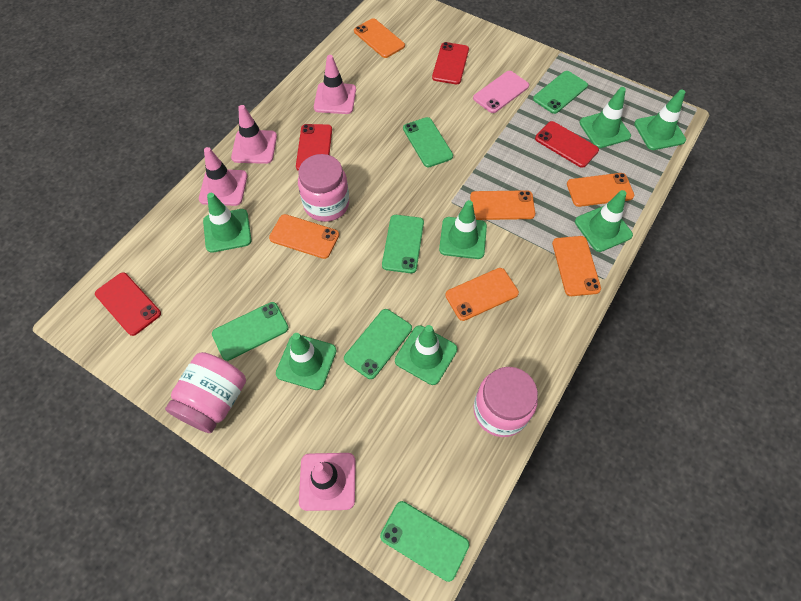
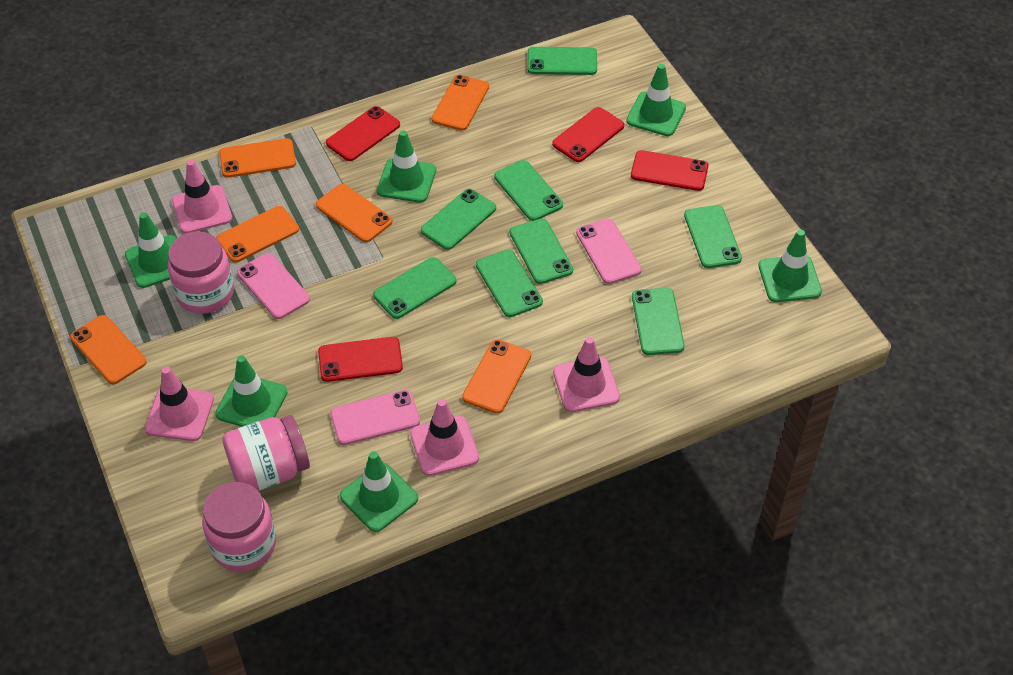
green phone: [212,302,289,361] [344,309,412,379] [380,501,469,582] [382,215,424,273] [403,117,453,167] [533,71,588,114] = 6 -> [373,257,457,319] [421,189,496,250] [476,250,543,317] [494,160,563,221] [510,219,573,284] [528,47,597,75] [632,288,685,355] [684,205,742,268] = 8
green traffic cone: [203,193,251,253] [276,333,337,390] [395,325,458,385] [439,200,487,259] [575,190,633,252] [580,87,631,148] [634,89,686,150] = 7 -> [125,212,177,288] [215,355,288,427] [340,451,418,532] [377,131,436,203] [626,64,686,136] [759,230,822,302] = 6
pink phone: [473,71,529,113] = 1 -> [237,253,310,319] [330,390,420,445] [576,219,642,284] = 3

